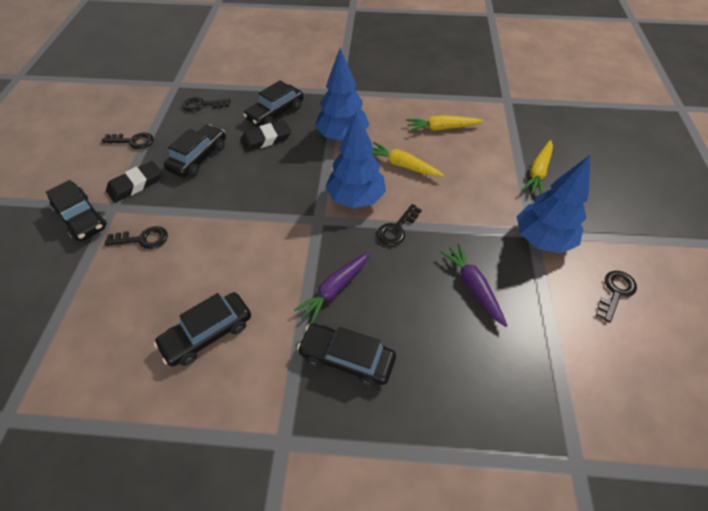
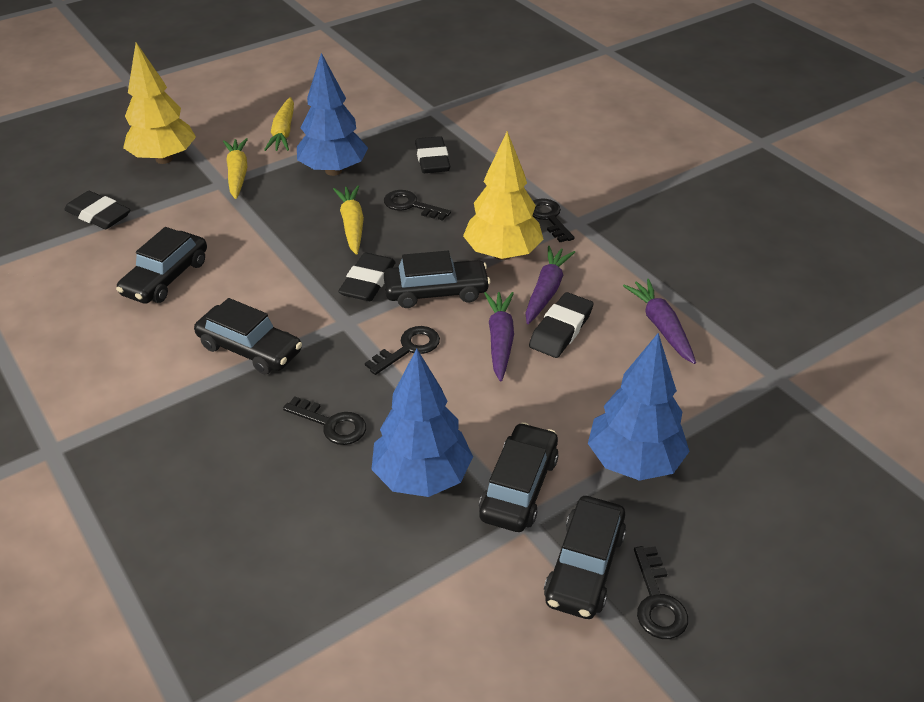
black eraser: [106,161,161,203] [240,120,291,152] = 2 -> [64,191,130,229] [338,253,396,301] [415,136,450,173] [529,292,593,358] = 4
purple carrot: [294,251,370,324] [440,243,508,327] = 2 -> [484,292,514,382] [525,246,575,324] [623,279,696,364] = 3
yellow tree: none = 0 -> [123,43,196,164] [463,131,544,260] = 2

